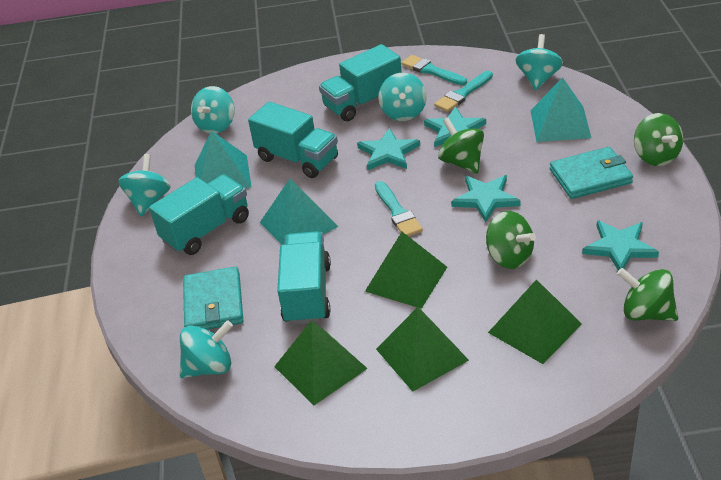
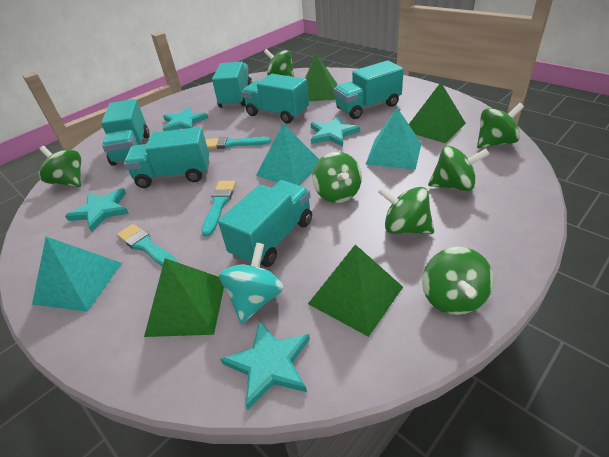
green spinning top: [438,117,484,174] [486,211,536,269] [617,268,678,321] [634,113,683,166] = 4 -> [39,146,81,187] [264,49,294,77] [312,152,362,203] [378,186,434,234] [422,247,494,315] [428,146,489,191] [477,103,524,148] = 7
turquoise spinning top: [118,154,171,217] [180,320,233,378] [191,86,235,134] [378,73,427,121] [516,34,563,90] = 5 -> [219,243,283,324] = 1
turquoise truck: [149,174,249,255] [248,102,338,178] [277,231,331,325] [319,44,402,121] = 4 -> [101,99,150,166] [124,127,209,188] [212,62,252,108] [218,180,312,267] [242,74,309,123] [334,60,404,119] = 6
turquoise wallet: [183,266,243,330] [550,147,633,199] = 2 -> none = 0

